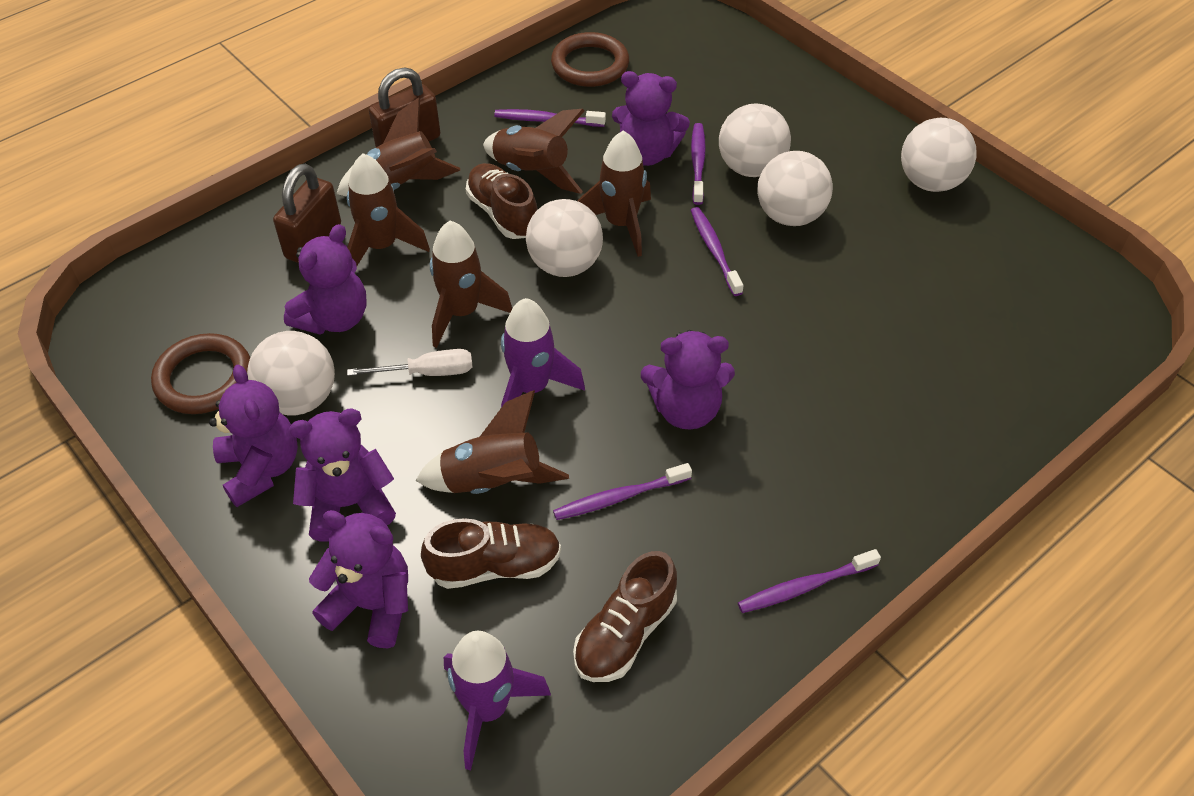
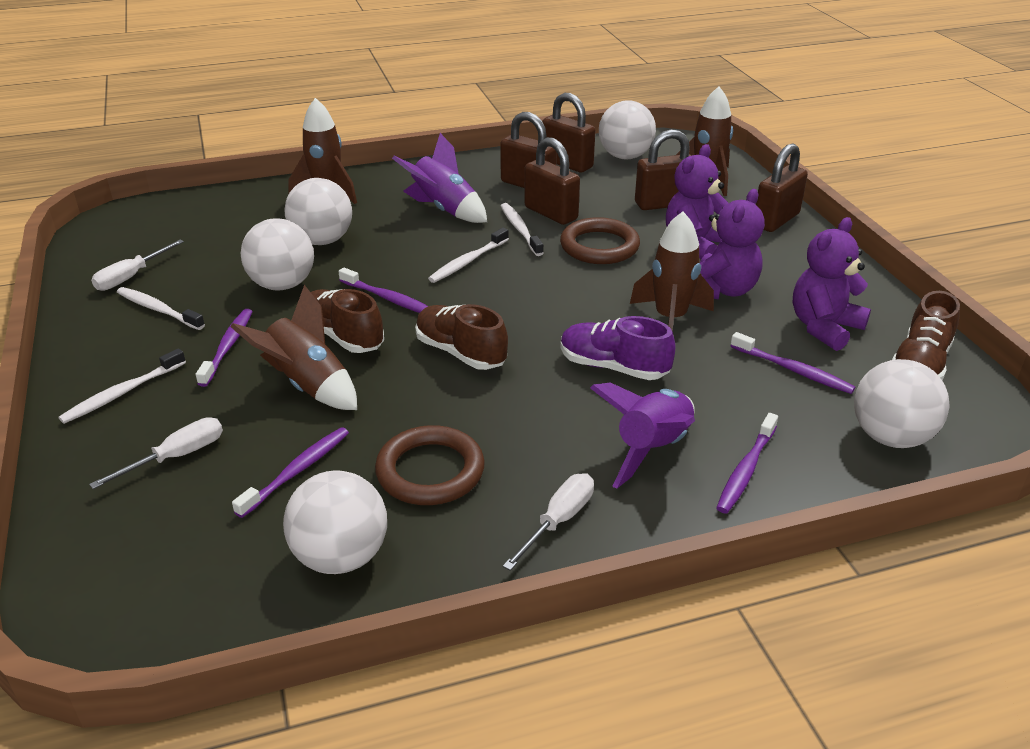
brown padlock: [273,164,341,263] [369,67,440,147] = 2 -> [500,112,557,188] [524,137,580,225] [543,93,595,172] [635,129,692,210] [756,143,808,232] = 5
brown rocket: [336,97,460,197] [347,153,430,266] [415,390,569,494] [430,221,512,348] [483,109,585,194] [578,130,651,257] = 6 -> [230,285,357,410] [288,98,357,204] [630,211,714,332] [676,87,733,196] = 4
purple shoe: none = 0 -> [561,316,676,380] = 1
purple teddy bear: [209,365,298,507] [284,224,367,335] [289,409,396,542] [309,510,408,648] [612,71,690,166] [641,330,735,429] = 6 -> [666,144,728,259] [700,189,765,300] [793,217,871,351] = 3
white screwdriver: [347,349,472,376] = 1 -> [89,417,223,489] [91,240,184,291] [503,473,594,571] = 3
white toothbrush: none = 0 -> [58,349,186,424] [117,287,205,330] [428,228,509,283] [501,203,543,256] = 4

